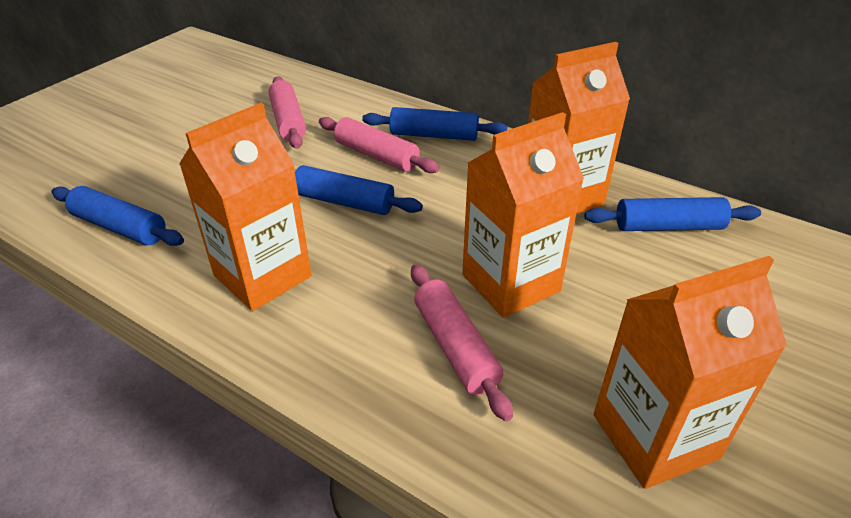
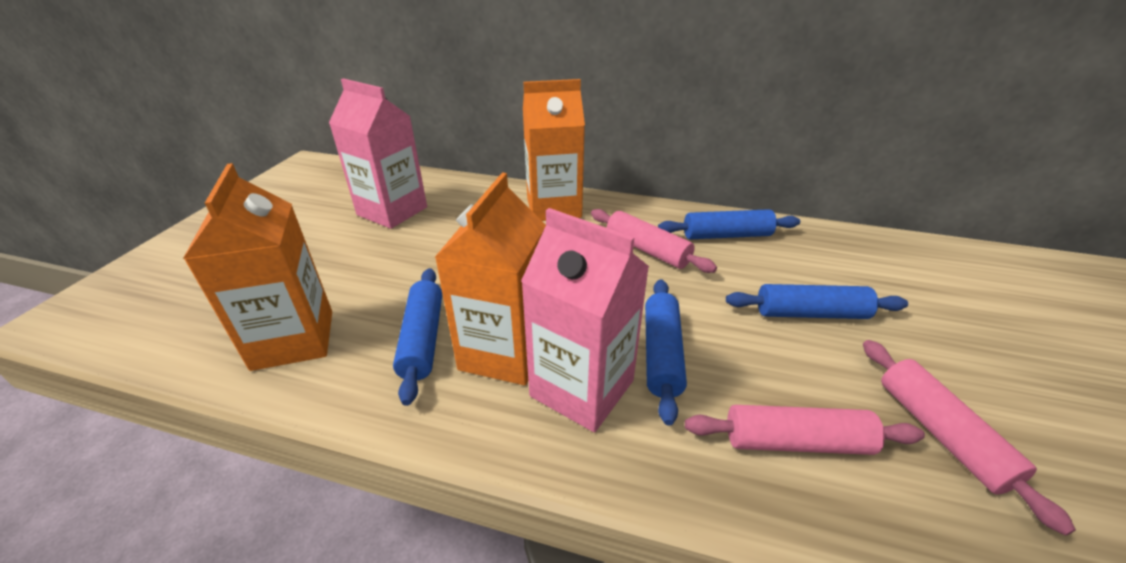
orange carton: [179,103,311,311] [462,112,584,318] [528,42,630,214] [594,256,787,489] = 4 -> [183,163,332,371] [435,172,546,385] [523,79,585,221] = 3
pink carton: none = 0 -> [329,78,427,229] [521,208,649,432] = 2

